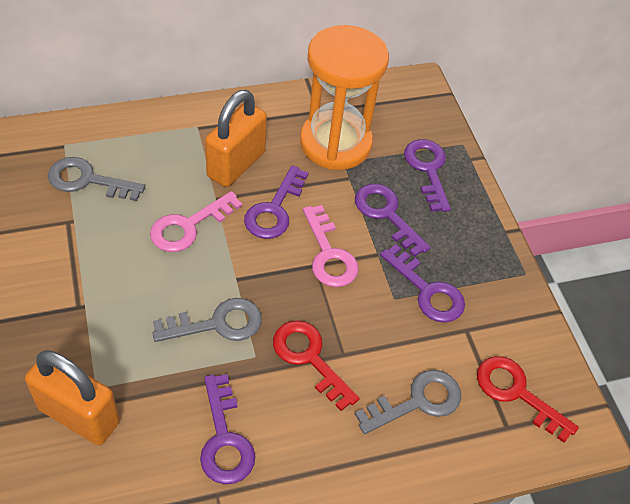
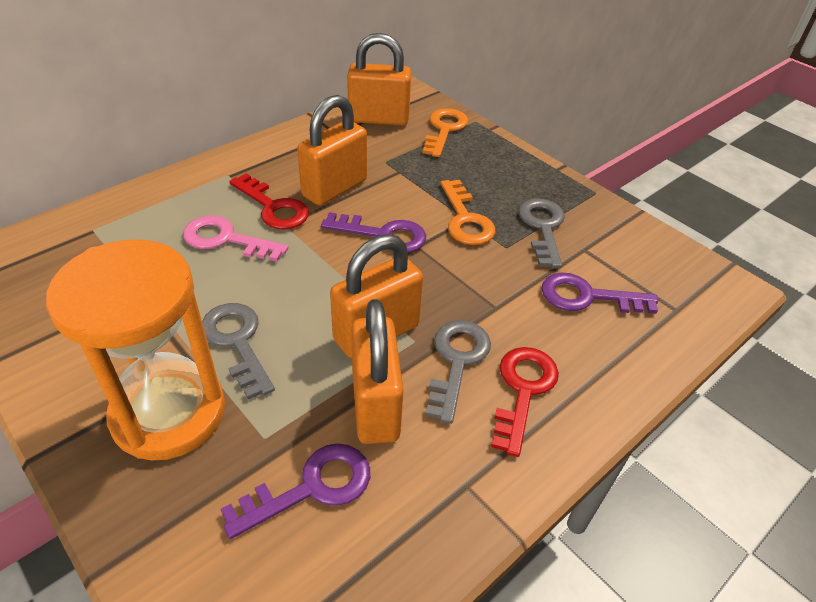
orange key: none = 0 -> [422,108,468,157] [440,180,496,245] = 2
orange padlock: [25,350,120,445] [205,90,267,187] = 2 -> [297,95,367,206] [330,234,423,358] [347,33,411,126] [351,299,404,444] = 4
pink key: [150,191,242,252] [303,205,358,287] = 2 -> [183,216,288,262] = 1
purple key: [200,374,255,484] [244,165,308,239] [355,184,431,257] [380,244,465,323] [404,139,451,212] = 5 -> [221,443,370,539] [321,212,426,253] [542,272,658,314] = 3

